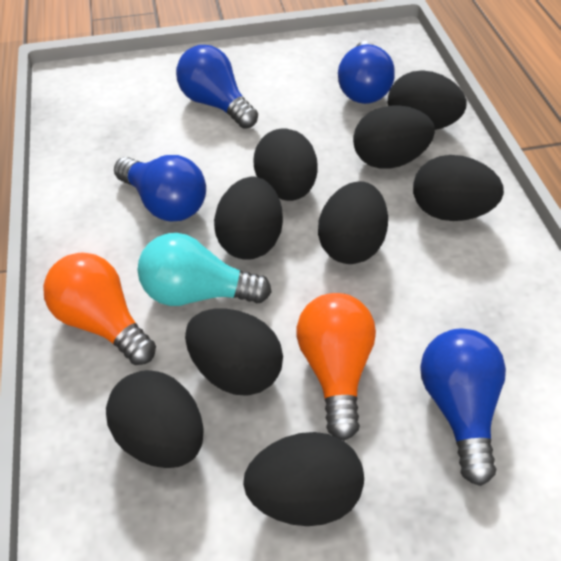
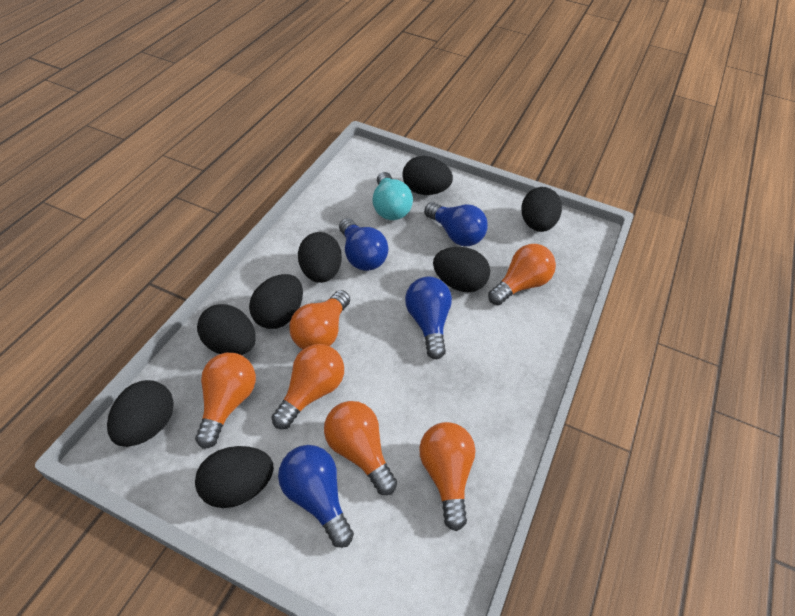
black egg: [106,370,204,468] [185,308,283,396] [214,177,283,260] [243,432,364,526] [253,129,318,201] [318,181,388,264] [353,105,435,169] [388,70,467,130] [413,155,504,221] = 9 -> [107,380,174,447] [195,446,274,508] [197,304,256,355] [249,274,303,329] [298,232,342,283] [402,156,453,195] [433,247,490,292] [521,187,562,232] = 8
orange light bulb: [43,253,156,365] [297,293,376,440] = 2 -> [195,353,256,449] [271,344,344,429] [289,290,350,349] [324,401,397,495] [419,422,475,531] [488,244,556,305] = 6

